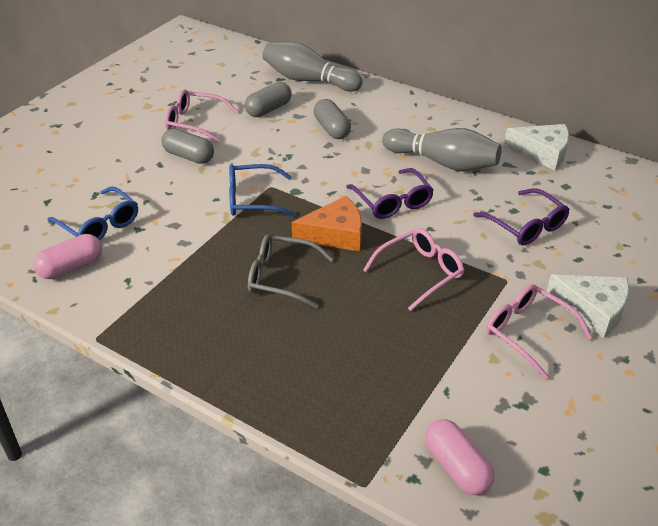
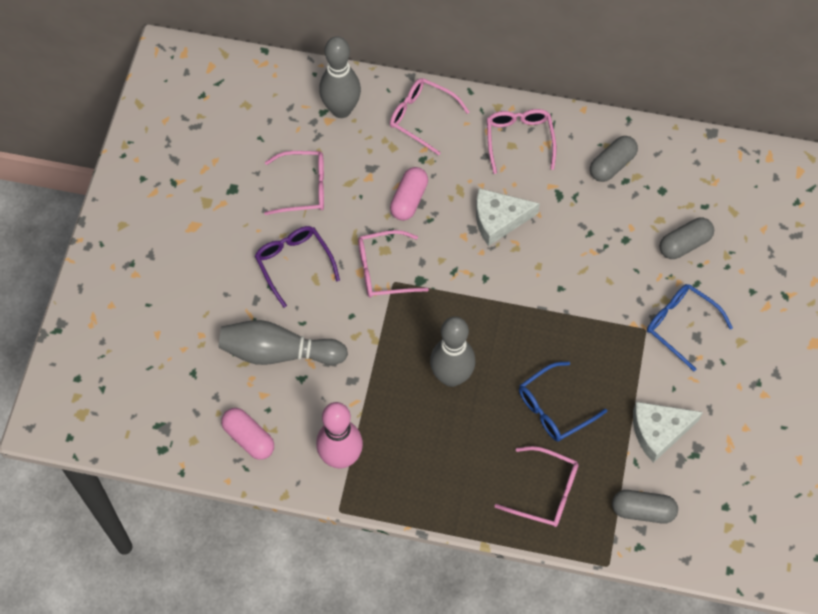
grey bowling pin: [262,42,363,92] [382,128,502,171] = 2 -> [218,320,348,365] [319,36,361,118] [430,317,475,387] = 3
grey glasses: [248,235,334,308] = 1 -> none = 0
orange cheese: [291,196,362,251] = 1 -> none = 0
pink bowling pin: none = 0 -> [316,402,363,469] = 1
pink glasses: [165,89,238,142] [363,228,464,311] [486,284,593,379] = 3 -> [264,151,324,215] [358,230,429,298] [390,78,469,155] [487,109,556,174] [495,446,579,527] = 5
purple glasses: [346,168,434,219] [473,188,570,245] = 2 -> [255,226,340,308] = 1

